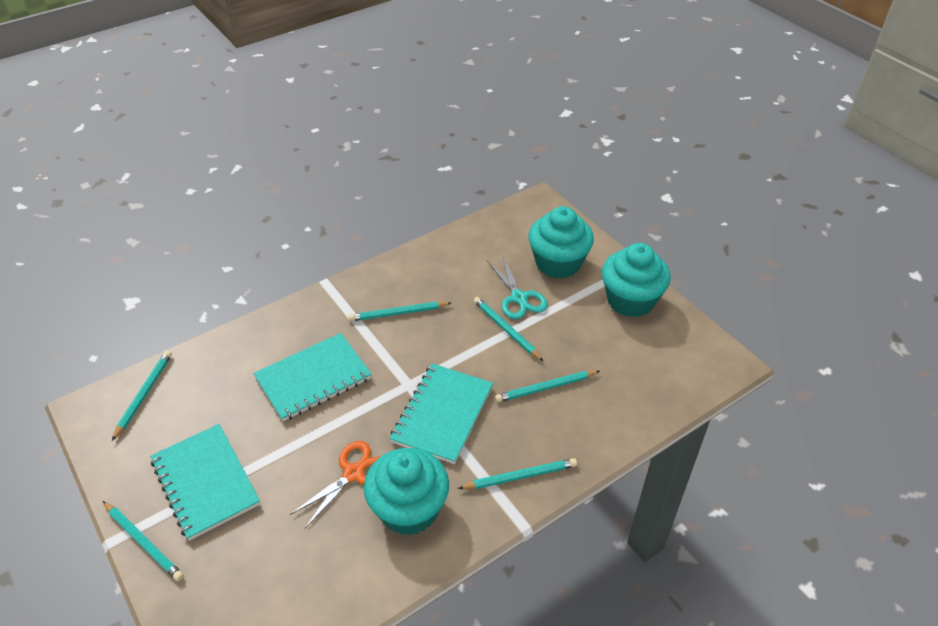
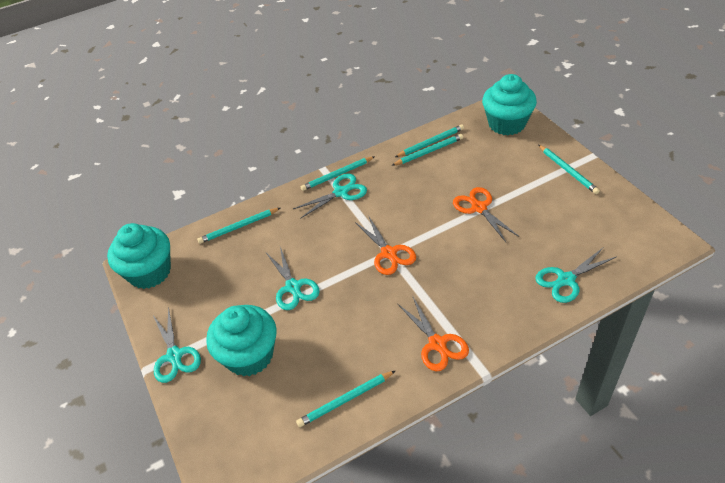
orange scissors: [290,441,380,528] = 1 -> [355,215,416,275] [398,297,469,371] [453,187,520,243] = 3
turquoise notebook: [150,424,260,541] [253,333,372,421] [390,364,493,464] = 3 -> none = 0
turquoise scissors: [487,257,548,319] = 1 -> [153,307,201,383] [266,247,320,310] [293,174,367,219] [535,247,617,303] = 4

